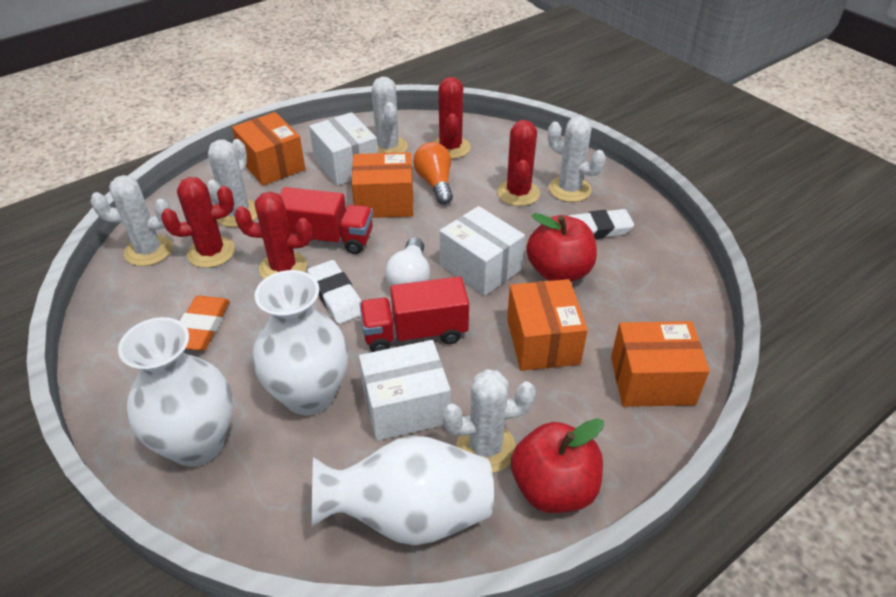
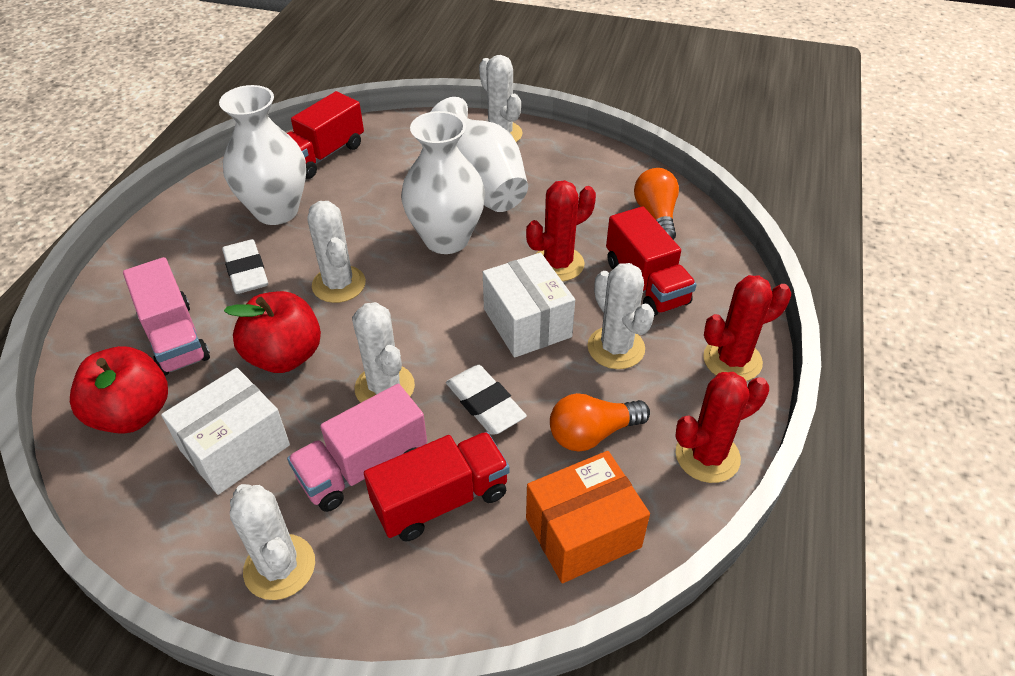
orange box: [232,112,305,186] [351,152,413,218] [507,279,588,371] [611,321,710,407] = 4 -> [526,451,650,584] = 1
orange eraser: [180,295,230,351] = 1 -> none = 0
orange light bulb: [413,142,453,205] = 1 -> [550,393,650,452] [634,168,679,240] = 2
pink truck: none = 0 -> [123,257,210,376] [287,384,427,512] = 2
red cactus: [161,177,235,268] [234,191,312,279] [433,77,471,159] [497,120,540,206] = 4 -> [526,180,596,281] [675,372,769,483] [703,275,791,381] = 3
red truck: [279,187,373,254] [359,276,469,352] = 2 -> [287,91,364,179] [364,432,510,541] [606,206,697,316] = 3
white box: [309,112,378,186] [359,340,451,441] [440,206,525,296] = 3 -> [161,368,290,495] [483,253,575,358] = 2
white light bulb: [385,237,430,287] = 1 -> none = 0

